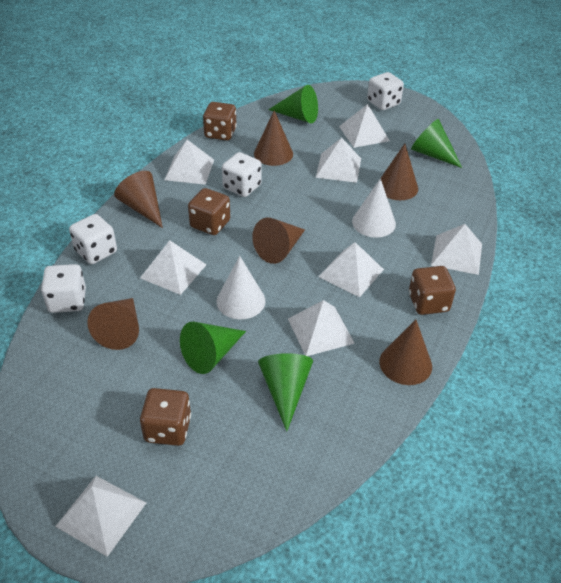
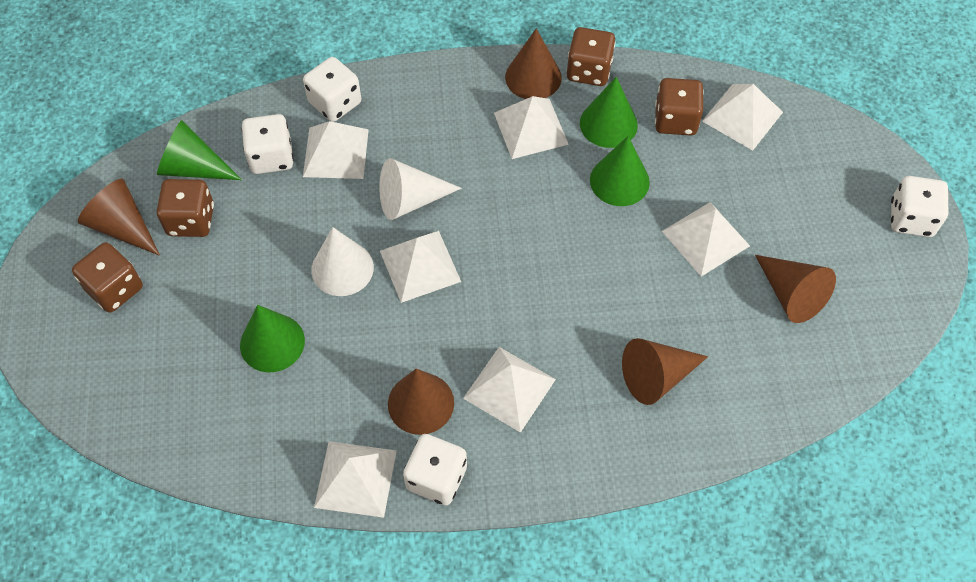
brown cone: [87,298,139,350] [114,171,163,228] [252,218,305,264] [254,110,293,166] [379,320,432,385] [381,144,418,200] = 6 -> [78,179,160,256] [388,369,454,435] [505,29,562,99] [622,338,708,405] [755,255,836,323] = 5
white pyramid: [55,476,146,557] [140,240,207,295] [165,140,214,185] [288,300,355,356] [316,138,361,183] [318,242,384,297] [339,104,390,148] [431,224,482,275] = 8 -> [303,121,369,179] [314,441,397,518] [380,231,461,303] [463,347,556,433] [494,96,569,159] [662,202,750,277] [702,84,783,150] = 7

